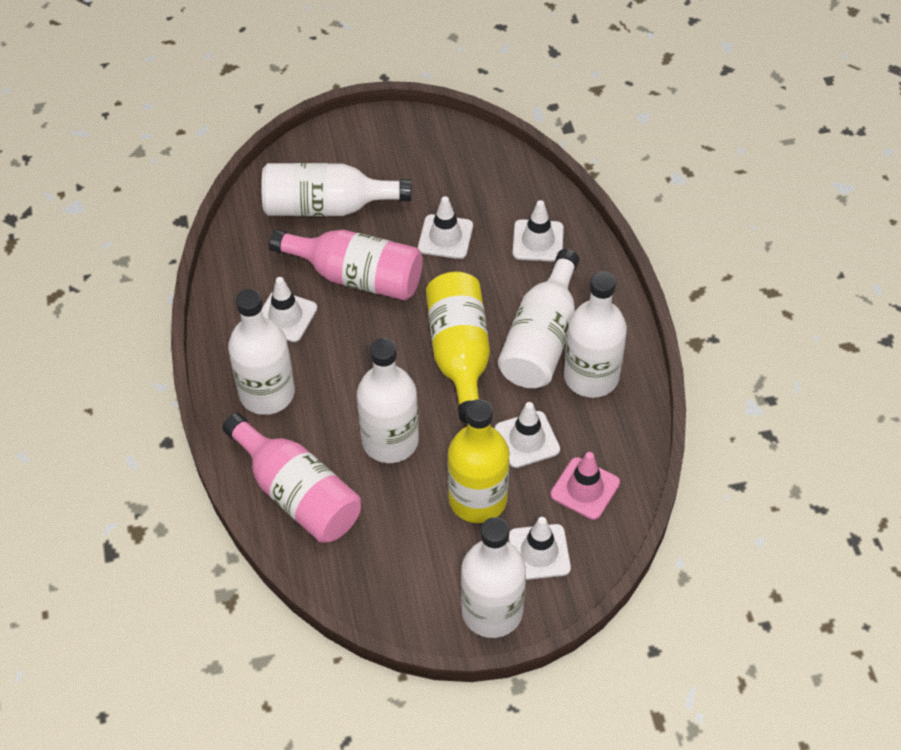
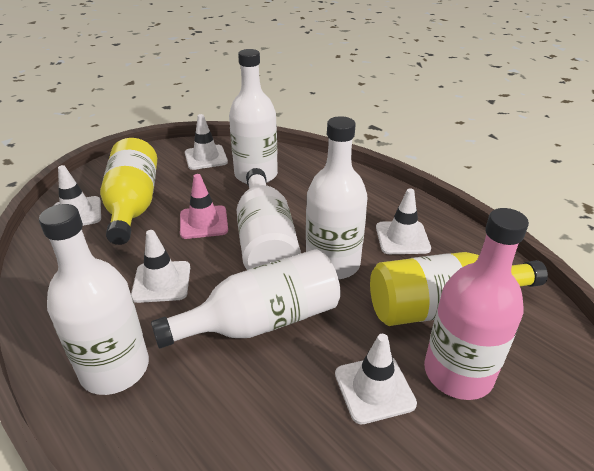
pink bottle: [222,413,361,543] [269,229,423,300] = 2 -> [424,208,529,400] = 1
white bottle: [228,289,295,415] [261,163,412,216] [357,338,419,463] [461,517,526,638] [498,249,579,388] [564,271,627,398] = 6 -> [39,204,149,395] [151,249,341,348] [229,49,278,184] [237,168,301,270] [306,116,368,279] = 5

